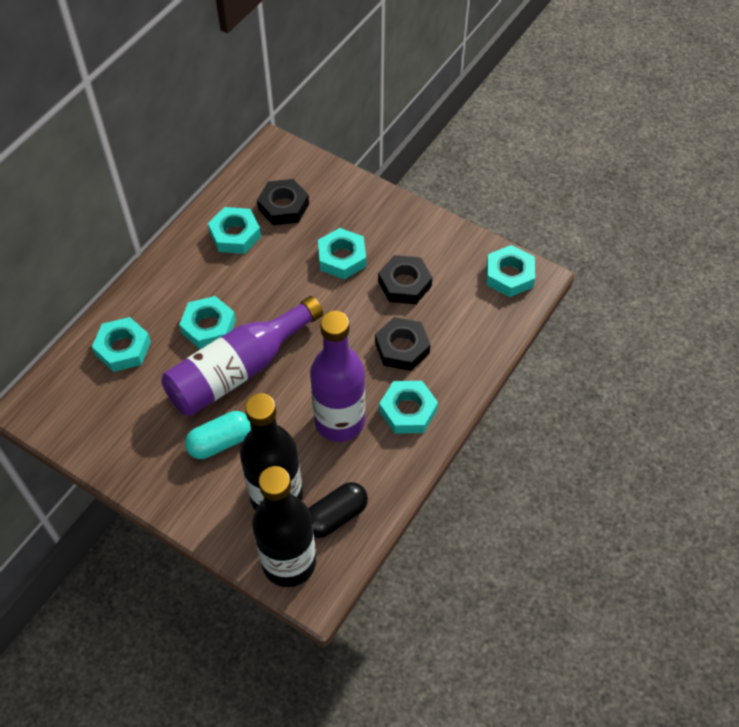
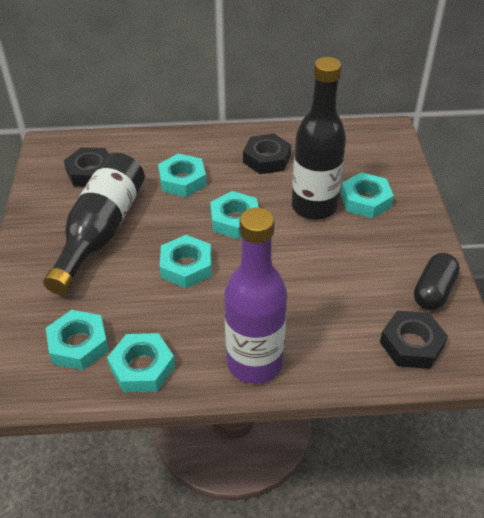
purple bottle: [161,296,323,416] [310,311,365,442] = 2 -> [224,208,287,384] = 1
turquoise capsule: [185,411,251,459] = 1 -> none = 0

